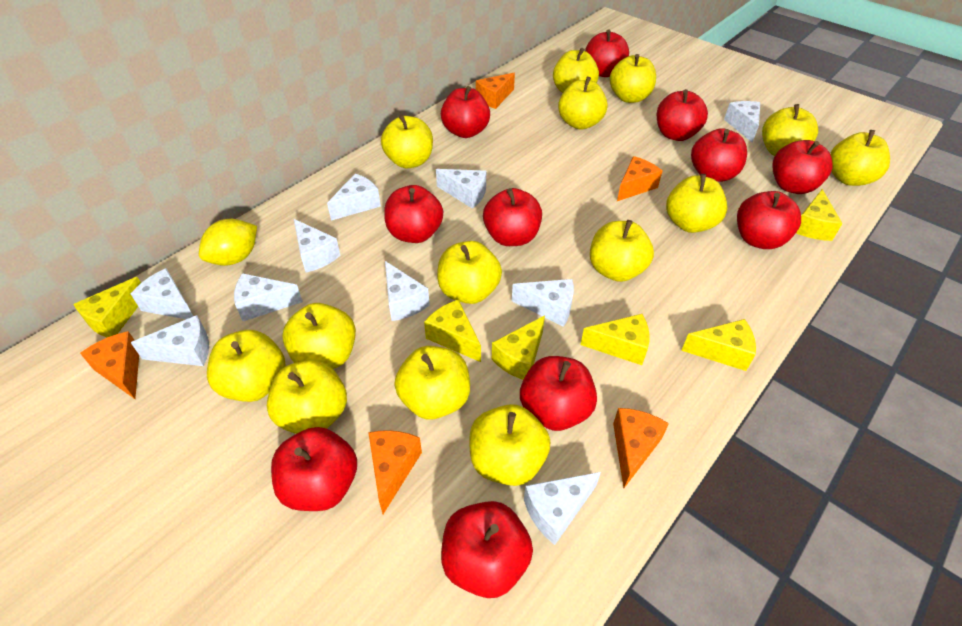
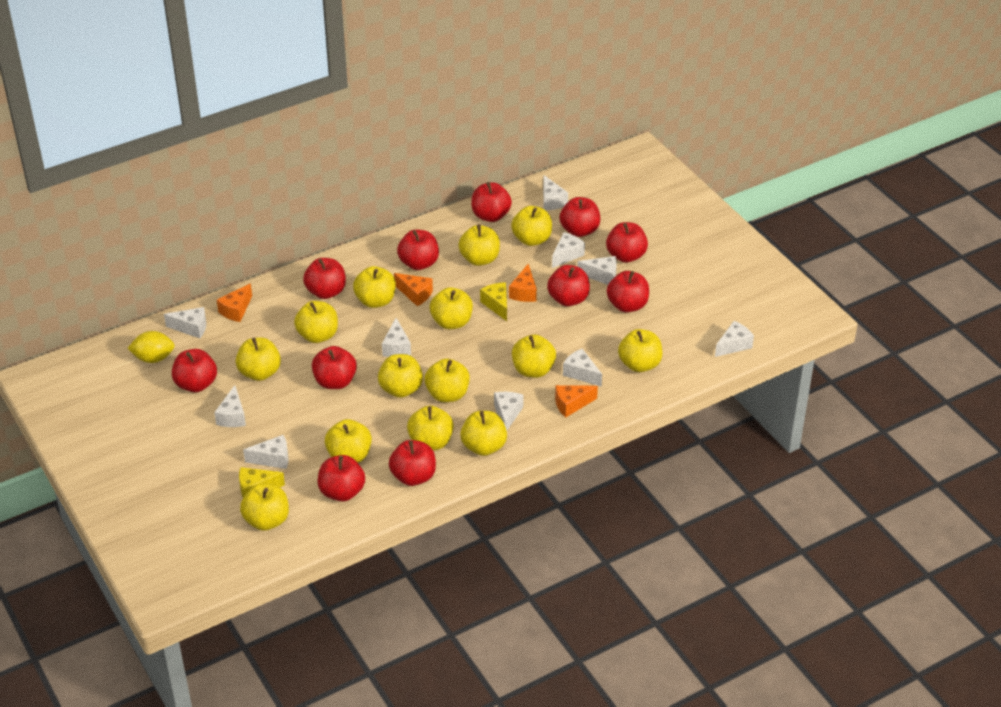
orange cheese: [80,331,139,399] [368,430,422,514] [476,73,515,109] [613,408,669,488] [617,156,662,201] = 5 -> [217,284,252,322] [394,273,433,306] [509,263,537,302] [555,385,598,418] = 4
yellow cheese: [73,277,141,337] [424,300,481,362] [492,316,545,380] [580,314,650,365] [681,319,756,371] [796,189,843,241] = 6 -> [239,467,285,498] [480,282,507,321] = 2

